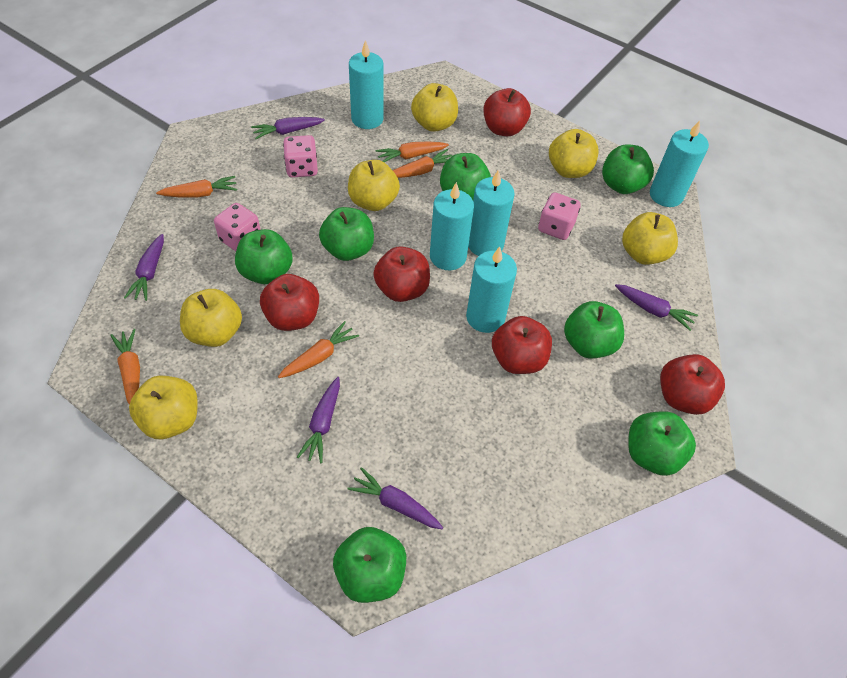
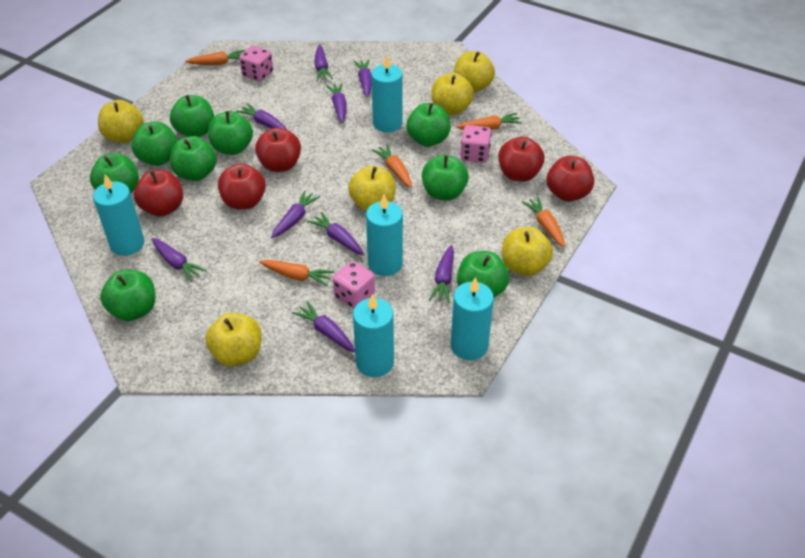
green apple: [235,229,293,284] [319,207,374,261] [333,527,406,603] [440,153,491,200] [564,301,624,359] [602,145,654,194] [628,411,696,476] = 7 -> [90,153,139,193] [100,270,156,321] [131,121,178,166] [170,95,214,137] [170,136,217,181] [208,111,253,155] [406,103,451,147] [422,155,469,201] [457,251,509,297] = 9
purple carrot: [124,234,164,301] [251,117,325,139] [297,377,340,463] [347,467,443,529] [615,284,698,331] = 5 -> [152,238,207,282] [236,103,287,130] [271,190,320,238] [292,301,355,352] [307,212,364,255] [314,45,333,81] [326,83,347,123] [353,59,372,97] [429,245,454,303] = 9

